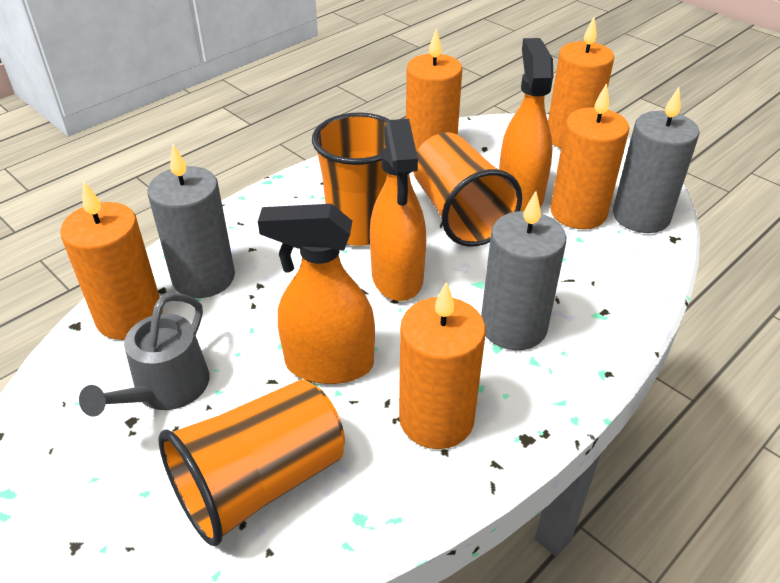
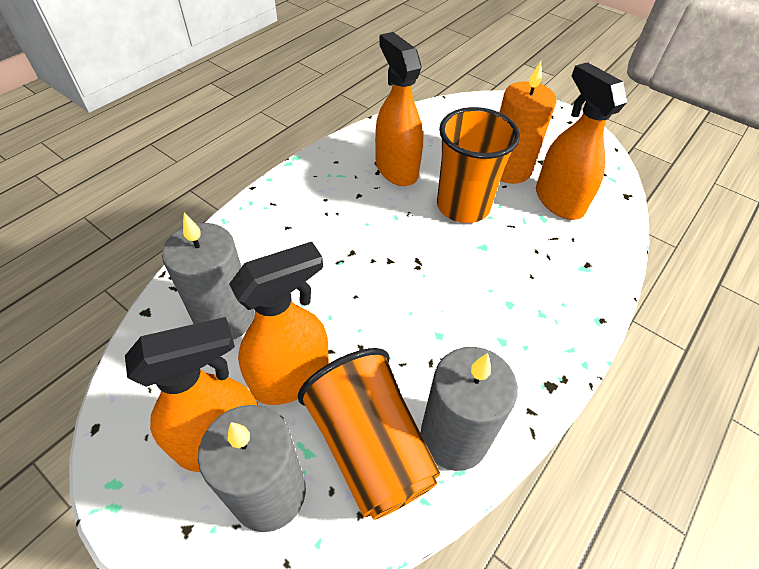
grey watering can: [79,293,209,417] = 1 -> none = 0
orange candle: [60,181,163,340] [399,282,486,449] [406,29,462,152] [548,17,614,148] [550,83,629,229] = 5 -> [500,61,557,184] = 1
orange cup: [158,379,345,546] [312,113,389,246] [413,133,522,247] = 3 -> [298,348,440,520] [437,107,520,223] = 2
orange spray bottle: [258,204,375,384] [370,119,426,301] [499,38,553,211] = 3 -> [125,317,258,472] [229,242,329,405] [375,32,423,186] [536,62,627,220] = 4

